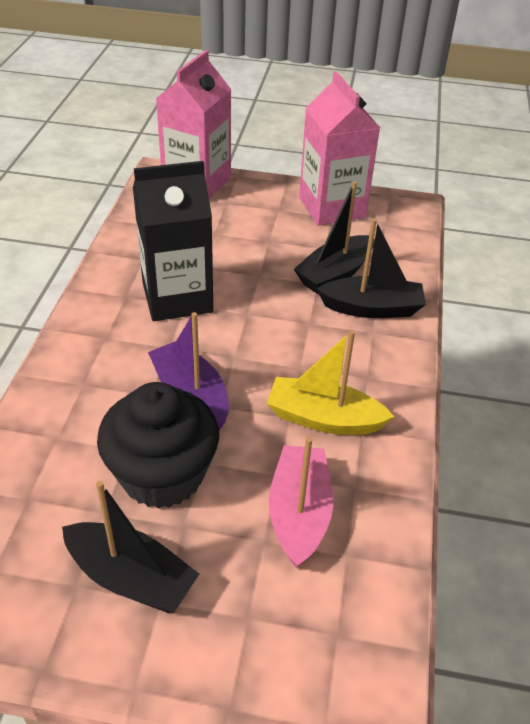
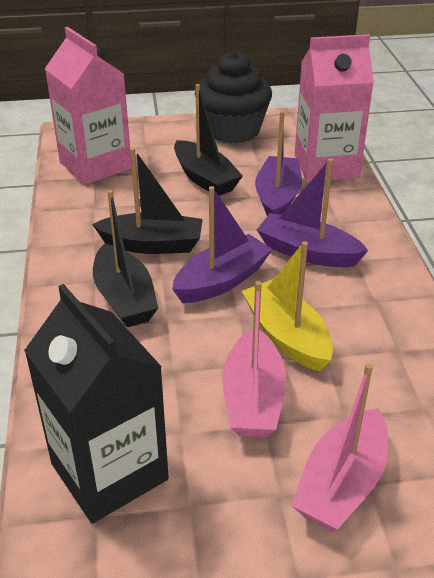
pink boat: [269,437,333,568] = 1 -> [222,281,286,437] [291,363,388,531] = 2
purple boat: [148,312,229,430] = 1 -> [172,186,273,303] [255,111,302,216] [257,158,368,267] = 3

